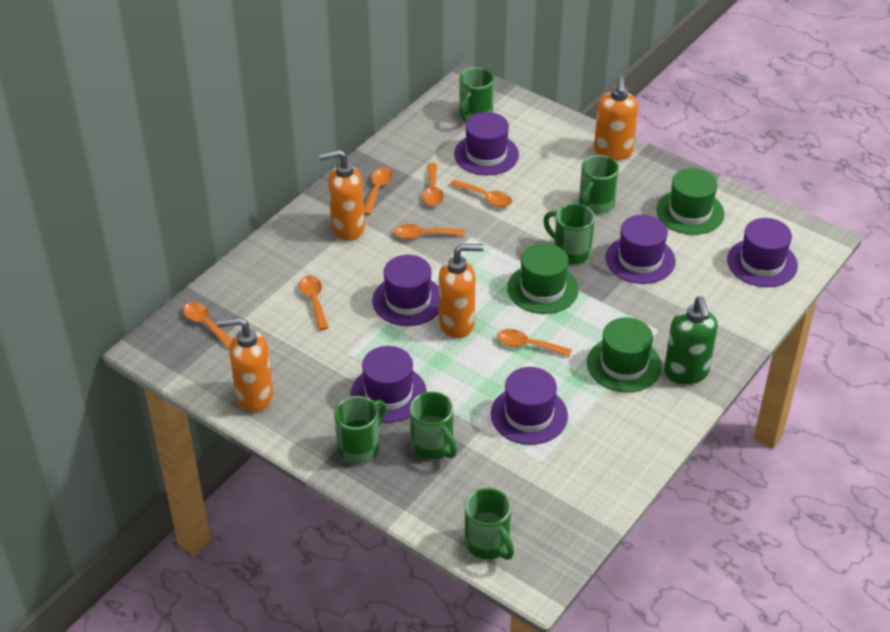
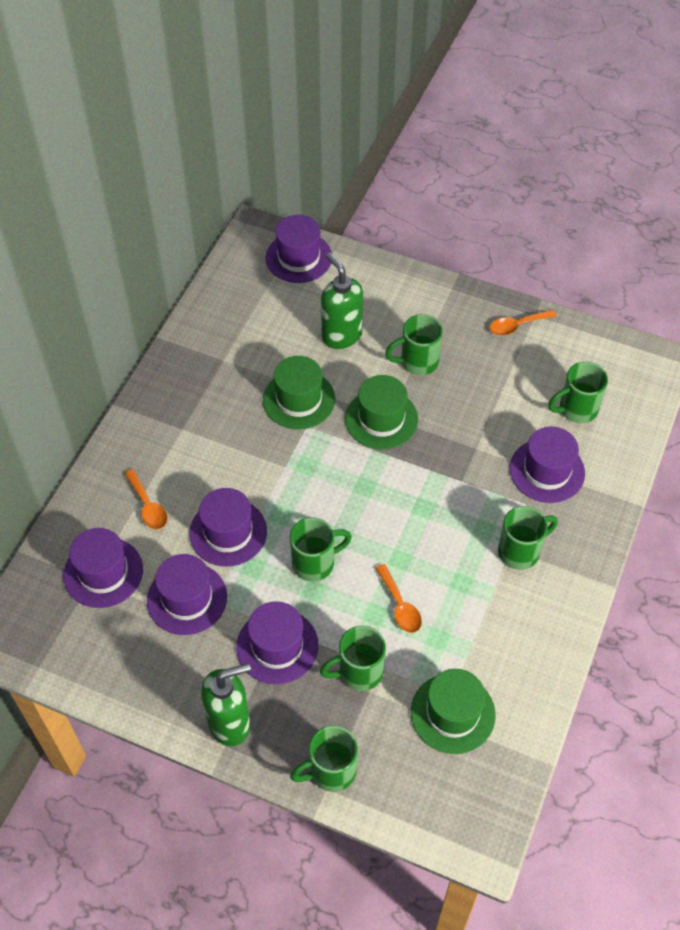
green soap dispenser: [664,296,718,384] = 1 -> [201,663,251,746] [321,253,363,349] = 2
orange soap dispenser: [217,317,273,413] [319,150,365,241] [439,244,484,338] [594,76,638,160] = 4 -> none = 0
orange spoon: [183,302,232,349] [299,275,329,330] [364,167,392,215] [394,224,465,239] [423,163,444,206] [450,180,512,207] [497,329,572,357] = 7 -> [125,469,167,529] [375,564,422,633] [490,309,557,336] = 3

